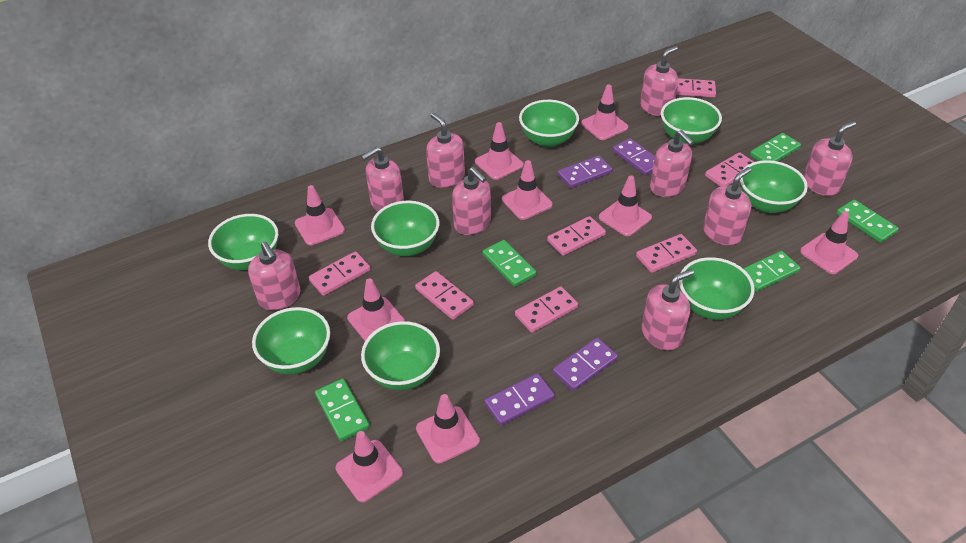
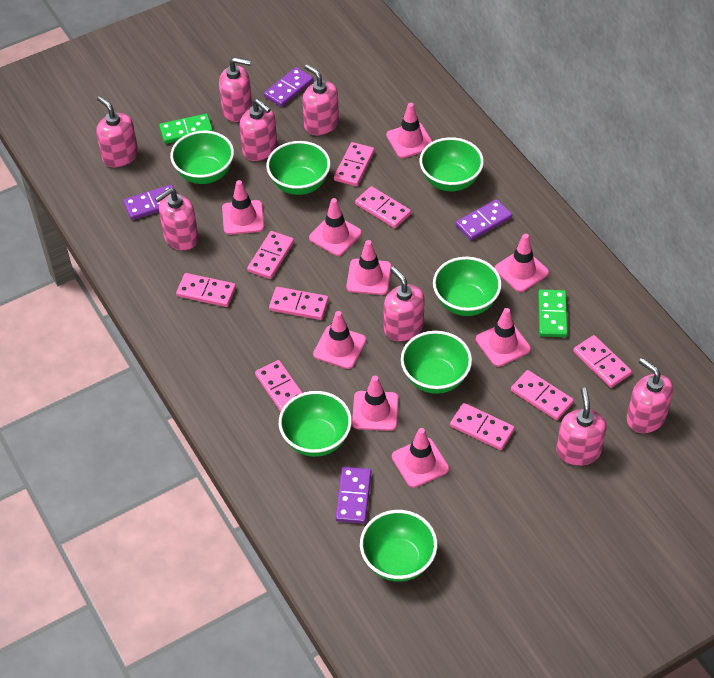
green bowl: [208,214,278,270] [252,307,330,375] [361,321,440,390] [371,201,439,256] [519,100,579,147] [661,97,722,145] [679,257,755,320] [740,160,808,213] = 8 -> [170,131,234,184] [266,141,330,195] [279,391,352,457] [360,510,437,582] [401,331,472,394] [420,137,484,191] [433,257,502,316] = 7
green domino: [315,378,370,441] [483,240,537,287] [743,251,800,292] [750,133,801,162] [837,200,899,243] = 5 -> [159,114,213,144] [538,289,568,337] = 2
pink domino: [309,251,371,296] [415,271,474,320] [515,287,578,333] [547,216,606,256] [636,234,697,273] [676,78,716,98] [705,152,754,187] = 7 -> [176,273,236,307] [247,231,294,279] [255,360,302,412] [269,287,329,320] [334,142,374,186] [355,186,411,228] [450,403,515,450] [511,370,574,420] [573,335,632,388] = 9
pink soap dispenser: [248,242,300,310] [361,147,404,211] [426,113,465,188] [452,167,491,235] [640,46,678,116] [642,269,694,350] [650,130,694,197] [703,167,751,245] [803,121,856,196] = 9 -> [96,96,138,168] [155,188,199,251] [219,57,252,122] [239,99,277,161] [302,64,339,136] [384,266,425,342] [556,388,607,466] [627,358,673,433] = 8

